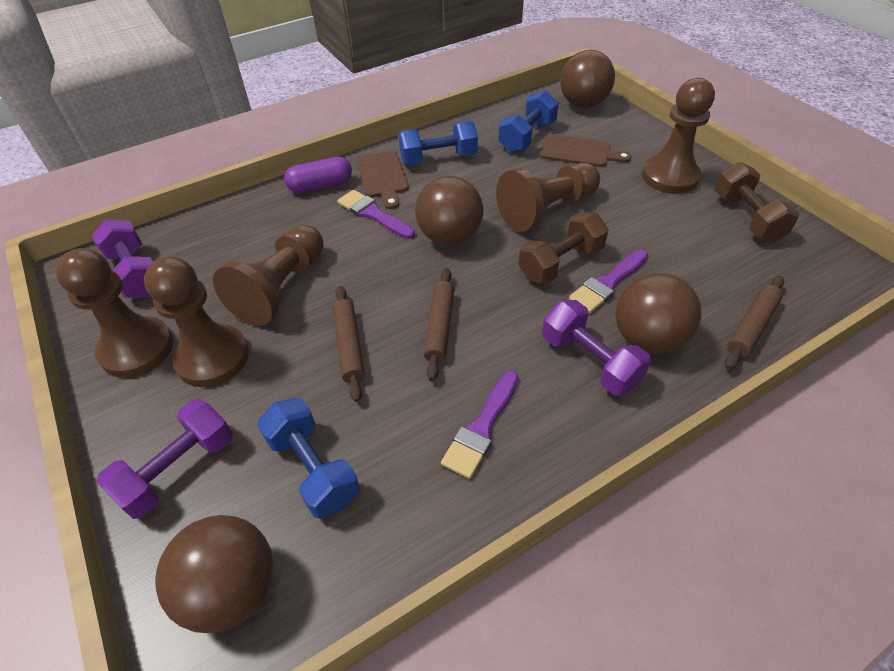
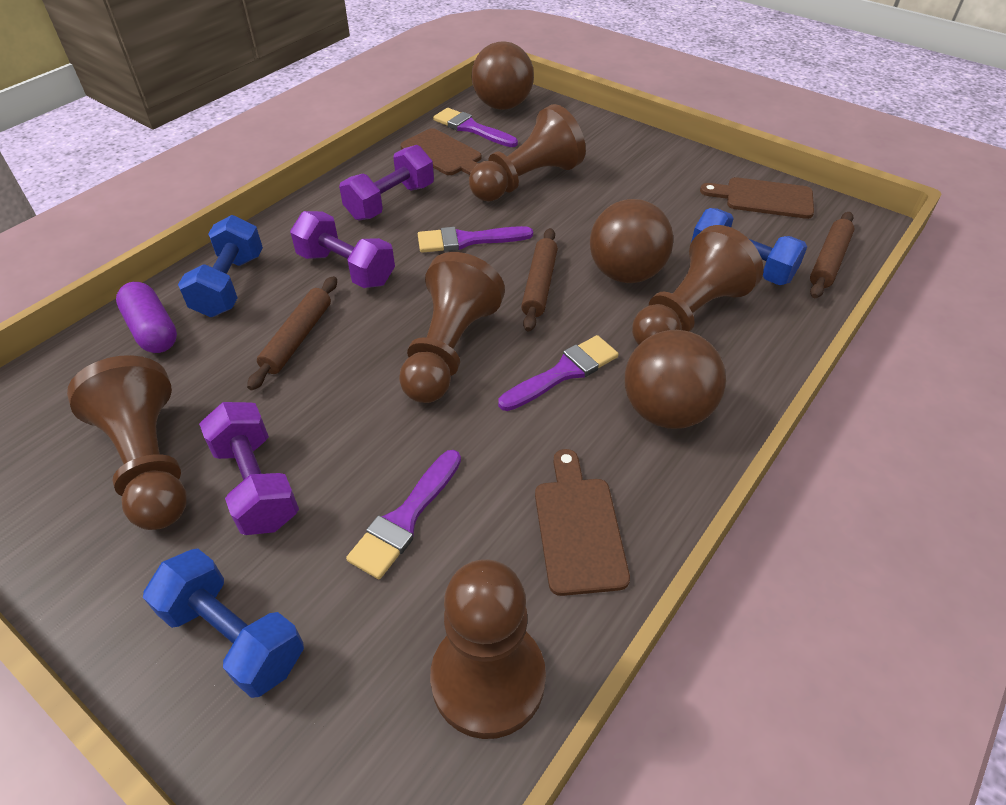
brown ball: [155,515,273,633] [415,176,484,246] [560,50,615,108] [615,273,701,354] = 4 -> [471,41,534,110] [590,199,674,283] [625,330,726,429] = 3
brown cutting board: [356,151,409,209] [540,134,632,167] = 2 -> [400,128,482,175] [535,449,630,596] [700,177,814,219] = 3
brown dumbbell: [518,212,609,284] [715,162,799,242] = 2 -> none = 0
purple brush: [337,190,415,239] [441,371,518,479] [569,249,648,313] = 3 -> [346,450,461,579] [418,226,533,253] [433,108,518,147] [498,335,619,411] = 4

